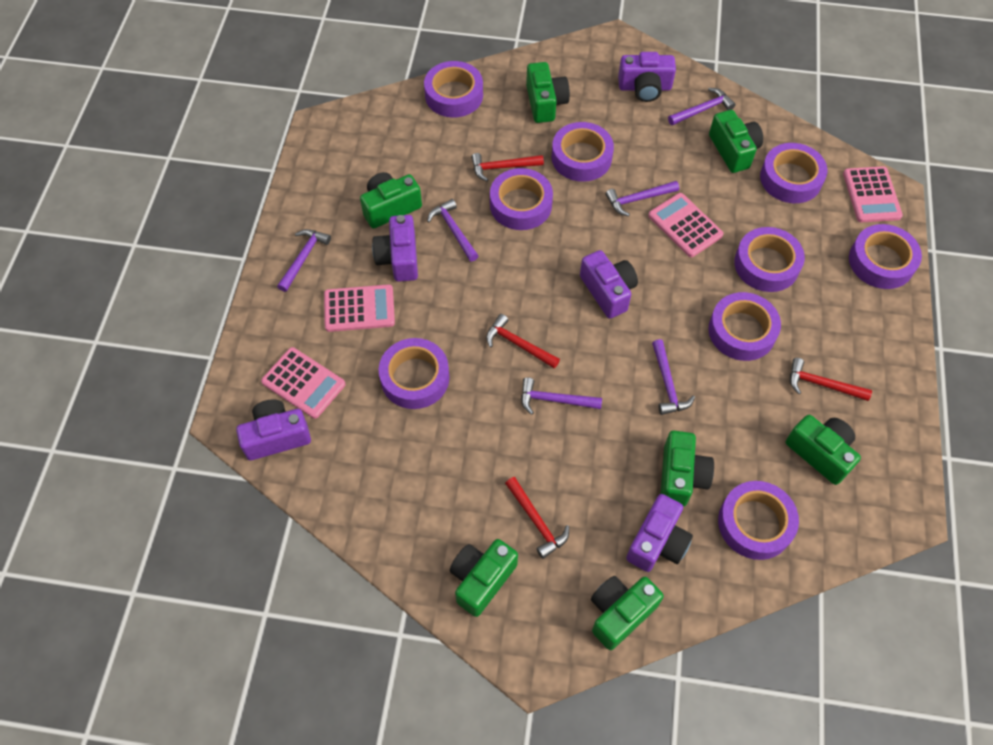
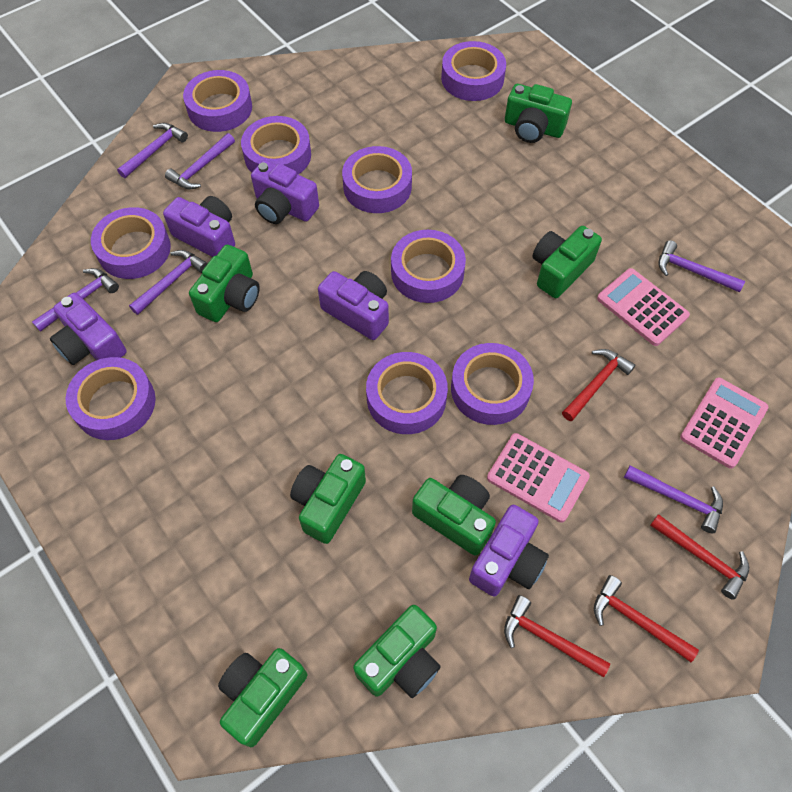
pink calculator: [261,347,345,419] [324,284,395,332] [648,193,724,257] [843,166,903,222] = 4 -> [487,433,590,523] [597,268,690,346] [680,378,769,469] = 3

